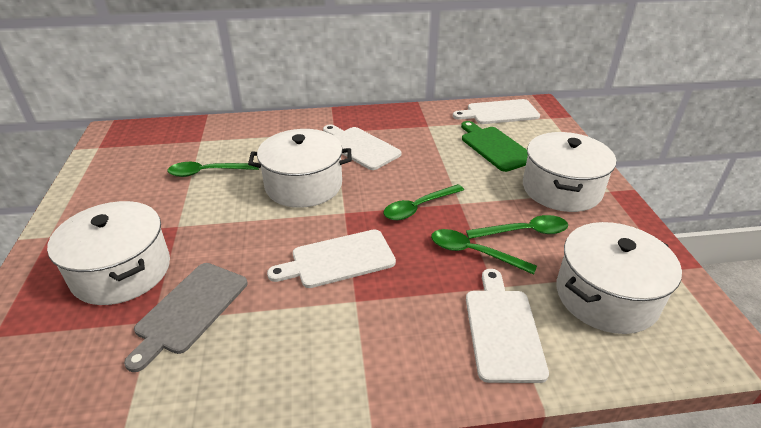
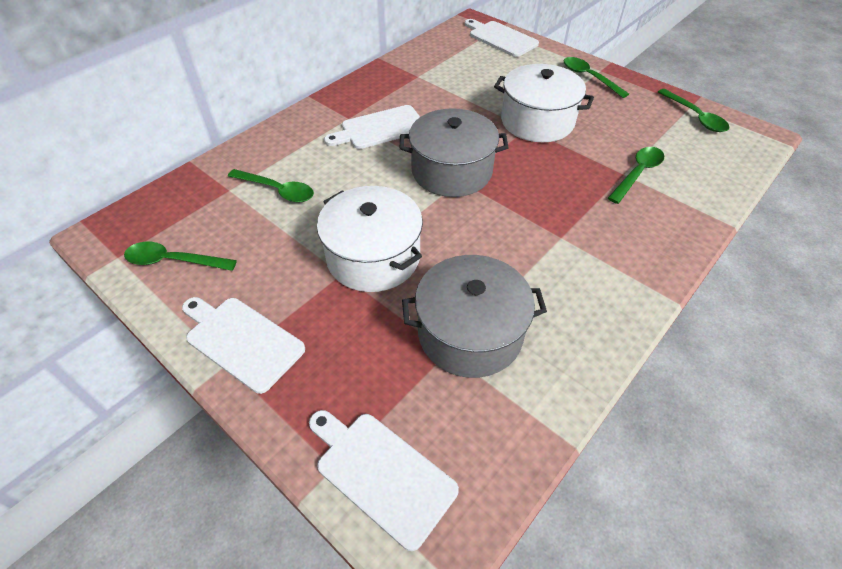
green cutting board: [461,121,528,172] = 1 -> none = 0
green spoon: [167,162,259,177] [384,184,464,220] [431,229,537,275] [466,215,568,239] = 4 -> [124,242,237,271] [228,169,314,203] [564,57,629,98] [608,147,664,204] [658,89,729,132] = 5
grey cutting board: [124,263,248,372] = 1 -> none = 0
grey pot: none = 0 -> [400,108,509,197] [402,255,547,378] = 2
white pot: [47,201,170,305] [248,129,352,208] [523,132,616,212] [556,222,682,334] = 4 -> [317,186,423,292] [494,64,594,142] = 2

